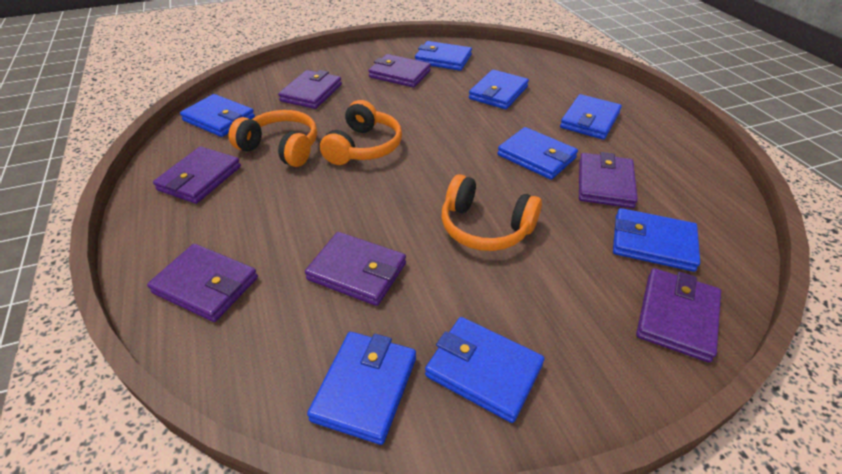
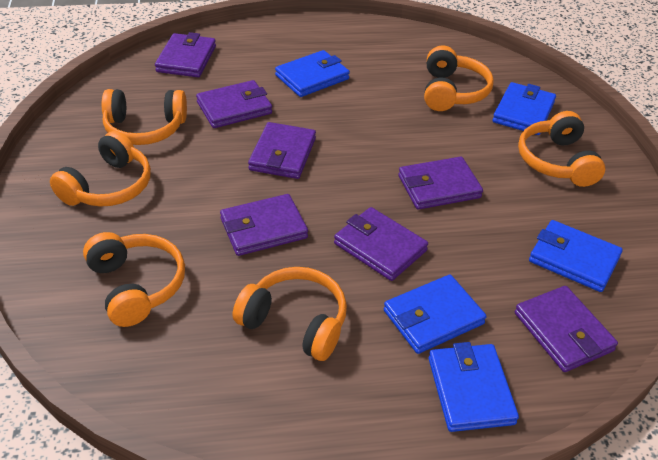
blue wallet: [180,94,255,137] [307,332,416,445] [415,41,472,71] [425,317,545,423] [469,70,529,109] [497,127,578,180] [560,94,622,140] [613,208,700,272] = 8 -> [275,50,350,97] [384,275,486,354] [428,342,519,432] [493,82,556,135] [529,220,623,292] = 5
orange headphones: [229,110,317,167] [320,100,402,165] [441,174,542,251] = 3 -> [50,131,151,207] [83,232,185,327] [102,89,187,145] [233,267,347,361] [424,46,494,111] [518,111,605,187] = 6

